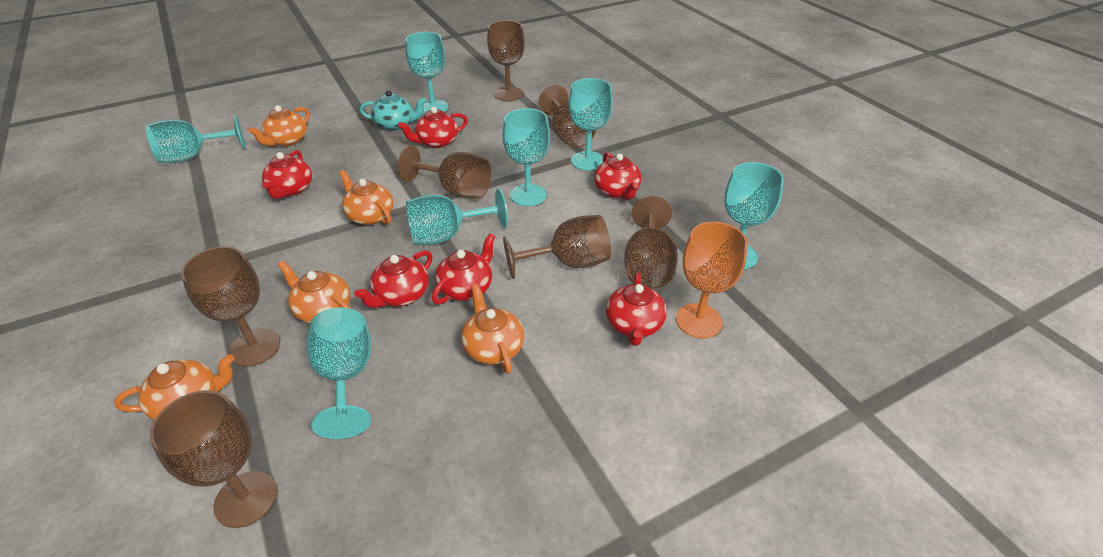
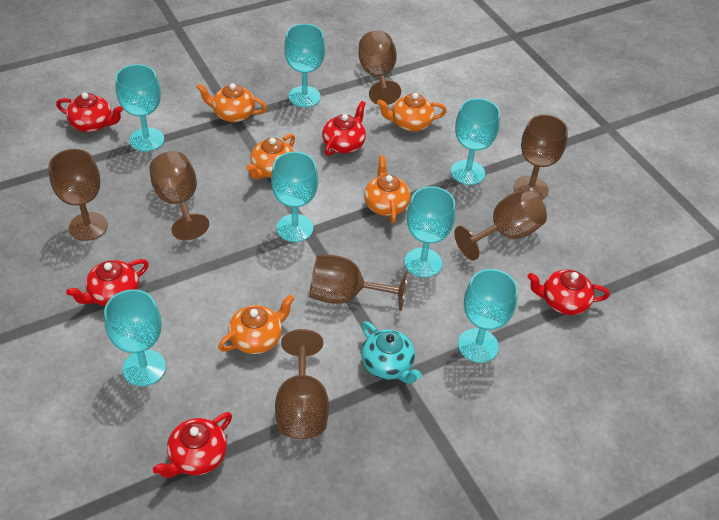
orange goblet: [676,222,748,338] = 1 -> none = 0
red teapot: [262,150,312,199] [354,250,433,308] [398,107,468,148] [432,233,495,304] [594,152,642,200] [606,273,667,346] = 6 -> [56,93,123,132] [66,259,149,306] [153,412,232,478] [322,101,366,156] [527,269,610,315] = 5

